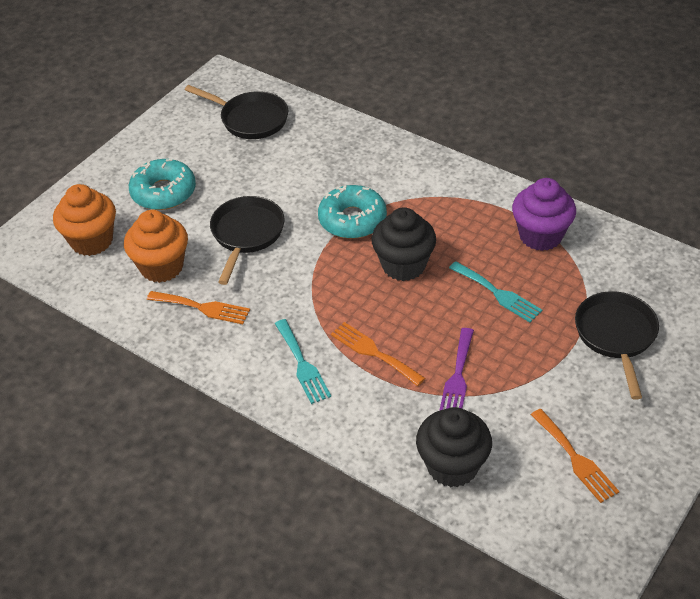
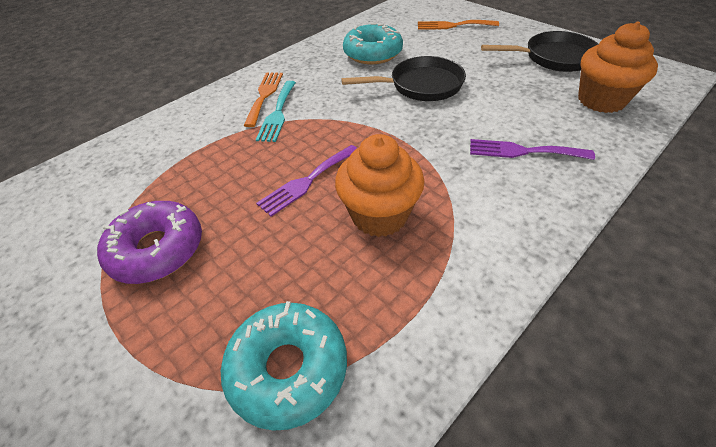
black cupcake: [371,207,436,281] [416,407,492,487] = 2 -> none = 0
black pan: [185,85,288,139] [210,196,285,285] [575,291,659,400] = 3 -> [341,56,466,101] [481,31,598,72] = 2
orange fork: [147,291,250,324] [331,322,425,386] [531,409,619,503] = 3 -> [244,73,283,127] [418,20,499,30] = 2
purple cupcake: [512,178,576,251] = 1 -> none = 0
purple donut: none = 0 -> [97,201,202,284] = 1
purple fork: [439,328,474,411] = 1 -> [256,145,357,216] [470,139,595,160] = 2
turquoise fork: [275,319,331,404] [449,261,542,322] = 2 -> [256,81,296,142] = 1

